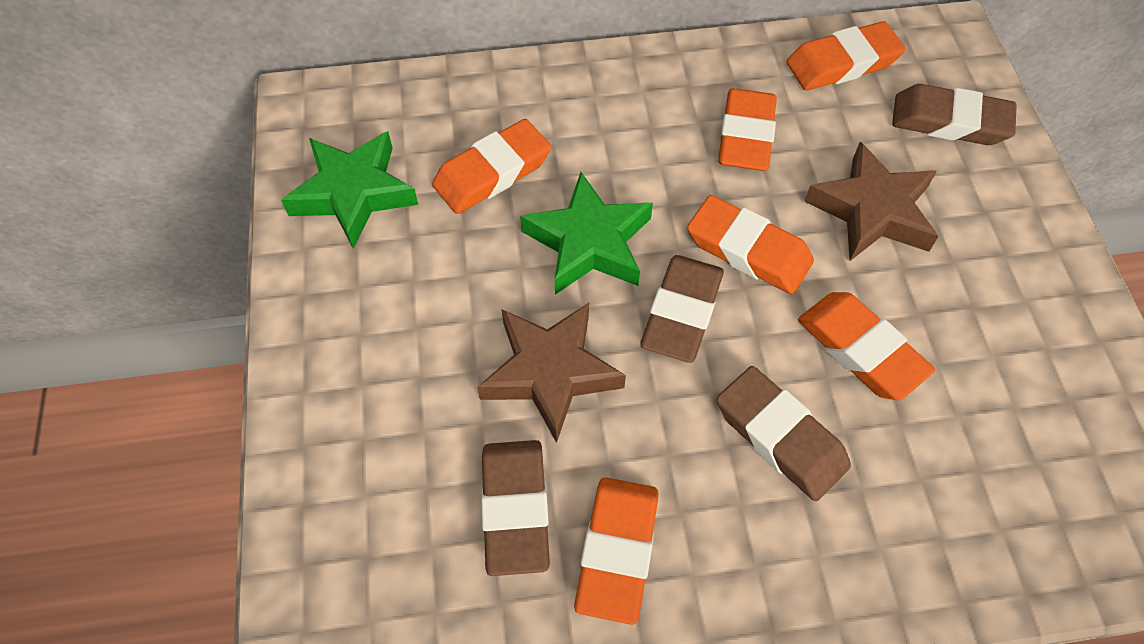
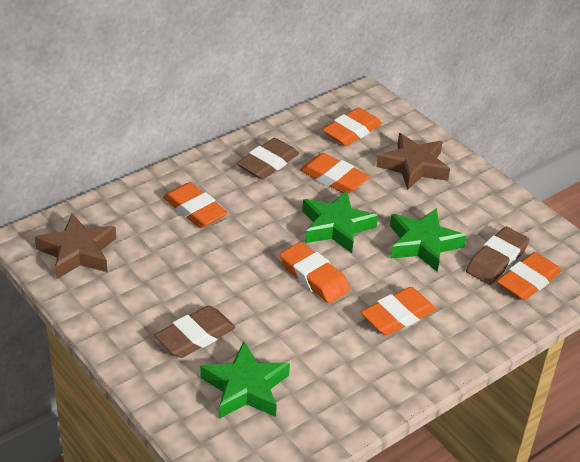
brown eraser: [481,440,550,576] [640,255,724,363] [717,366,851,501] [892,84,1017,145] = 4 -> [154,306,236,358] [237,138,299,179] [466,227,530,285] = 3
green star: [281,131,418,249] [520,172,653,294] = 2 -> [200,341,290,419] [302,191,378,253] [390,208,467,272] = 3

